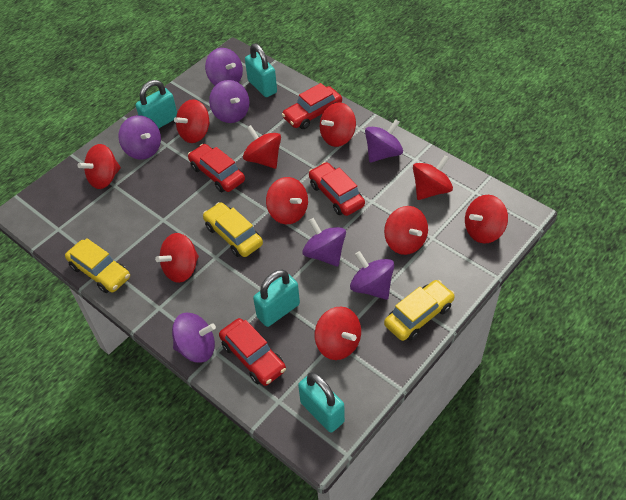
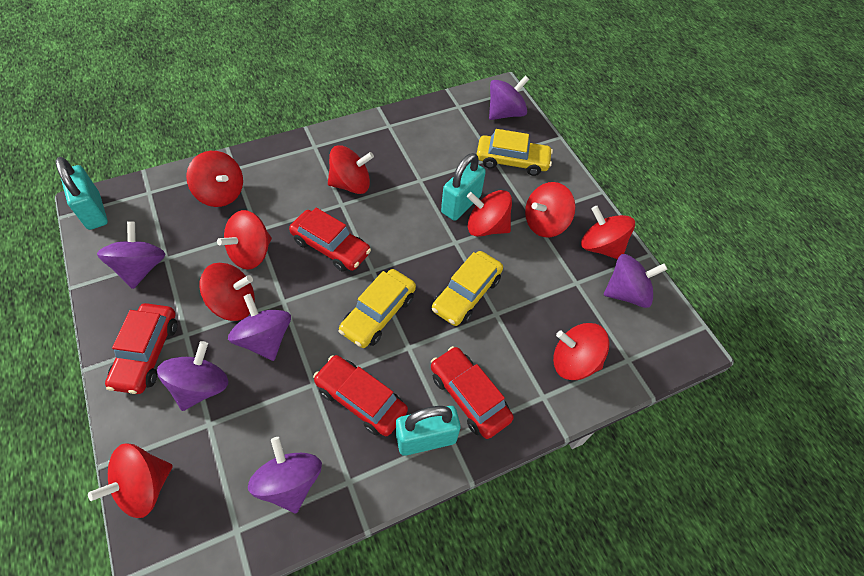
purple spinning top: [119,115,161,159] [172,313,216,363] [205,48,243,85] [209,80,250,123] [302,218,346,267] [350,251,394,300] [365,119,403,163] = 7 -> [97,221,165,289] [157,341,228,411] [228,294,291,361] [248,437,322,513] [489,76,529,120] [604,254,668,308] = 6
red spinning top: [77,144,121,189] [155,233,199,283] [174,99,210,143] [243,125,281,169] [266,177,308,224] [315,307,361,360] [320,103,356,147] [384,206,428,255] [413,155,453,200] [465,195,508,243] = 10 -> [88,443,173,518] [186,151,243,207] [199,263,255,321] [217,210,272,270] [328,145,374,194] [467,190,512,237] [525,182,575,237] [553,323,609,380] [581,206,635,259] = 9
turquoise padlock: [136,80,177,128] [245,43,277,97] [253,270,300,327] [298,372,345,432] = 4 -> [55,157,108,230] [396,406,461,456] [441,153,486,221] = 3

